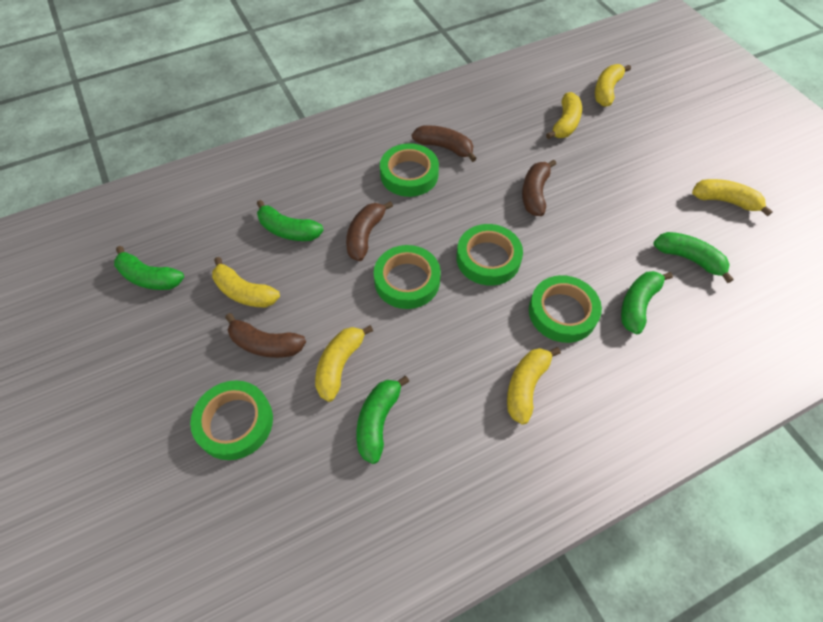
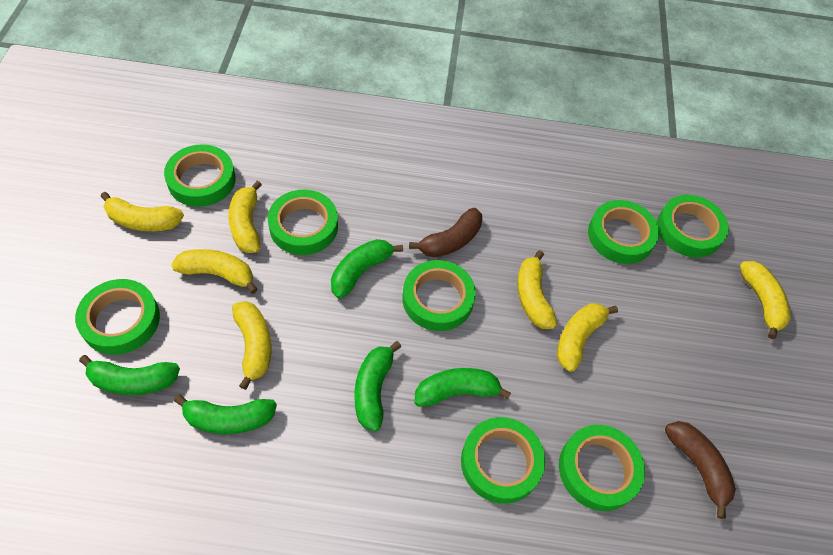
brown banana: [225,313,306,358] [346,201,393,261] [412,125,477,162] [522,159,556,216] = 4 -> [409,208,482,257] [665,421,736,519] = 2
green tape: [190,380,273,460] [374,245,441,309] [380,143,439,197] [457,224,523,286] [529,275,602,343] = 5 -> [75,279,160,355] [164,144,236,207] [268,190,338,255] [402,260,476,331] [461,417,545,504] [559,425,645,511] [588,200,659,264] [657,195,729,258] = 8
yellow banana: [212,257,280,308] [315,325,373,402] [507,347,561,425] [546,92,582,139] [595,64,631,107] [692,179,773,216] = 6 -> [101,192,184,231] [171,249,258,294] [228,181,262,253] [232,301,271,390] [517,250,557,329] [557,303,618,372] [740,261,791,339] = 7

